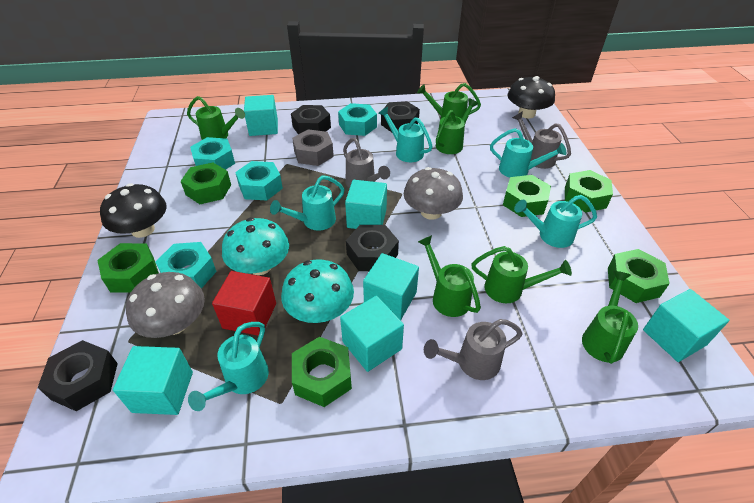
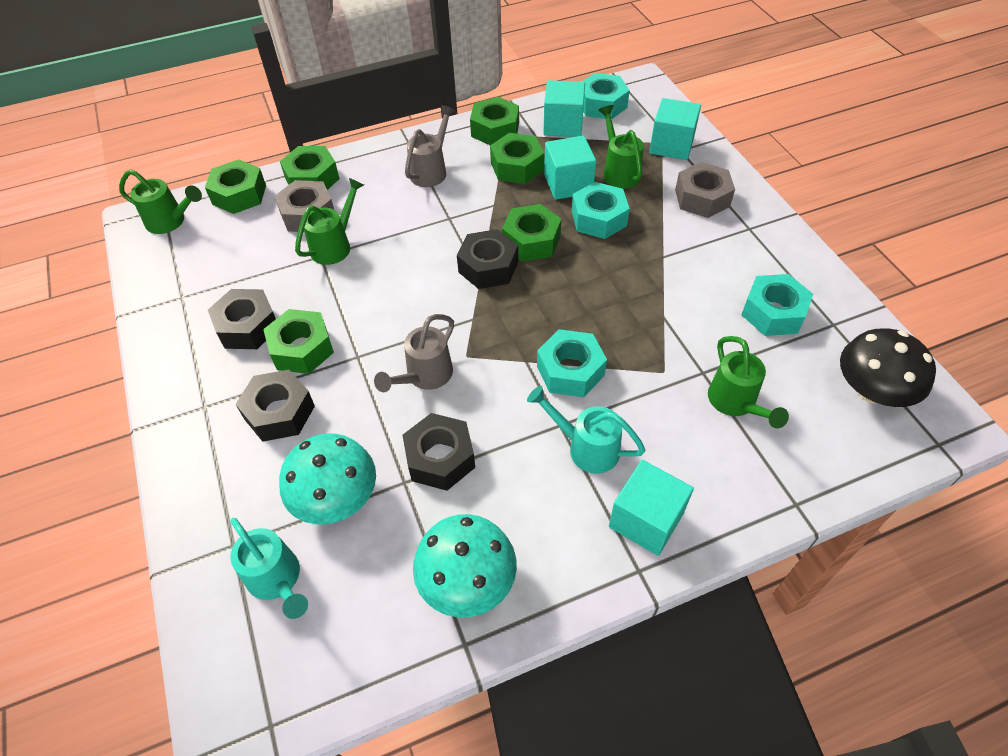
black mushroom: [100,183,167,238] [508,76,555,118] = 2 -> [840,328,936,407] = 1
green watering can: [187,96,245,140] [417,83,481,120] [418,235,481,317] [436,99,478,154] [471,246,572,303] [582,271,638,364] = 6 -> [119,169,202,234] [295,178,364,265] [598,105,644,188] [708,336,789,428] = 4
grey mushroom: [126,272,205,338] [404,167,463,220] = 2 -> none = 0
grey nut: [292,129,334,166] = 1 -> [274,180,334,232] [675,162,735,218] = 2
grey watering can: [343,138,390,188] [424,319,523,380] [512,111,571,169] = 3 -> [374,314,454,392] [405,105,456,187] = 2
red cube: [212,271,276,336] = 1 -> none = 0
turquoise cube: [113,346,193,415] [244,95,278,136] [340,296,404,372] [345,180,387,229] [363,253,419,320] [643,289,729,362] = 6 -> [543,80,585,137] [544,135,596,200] [609,460,694,556] [649,98,701,160] = 4
turquoise watering can: [188,322,269,411] [270,175,345,231] [378,107,433,162] [490,128,566,178] [514,195,597,248] = 5 -> [230,518,308,619] [527,386,645,474] = 2

